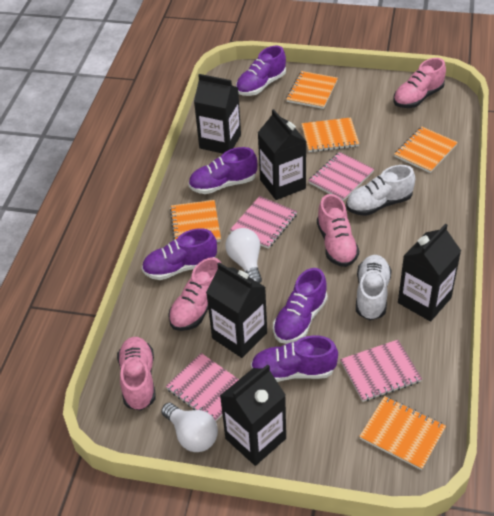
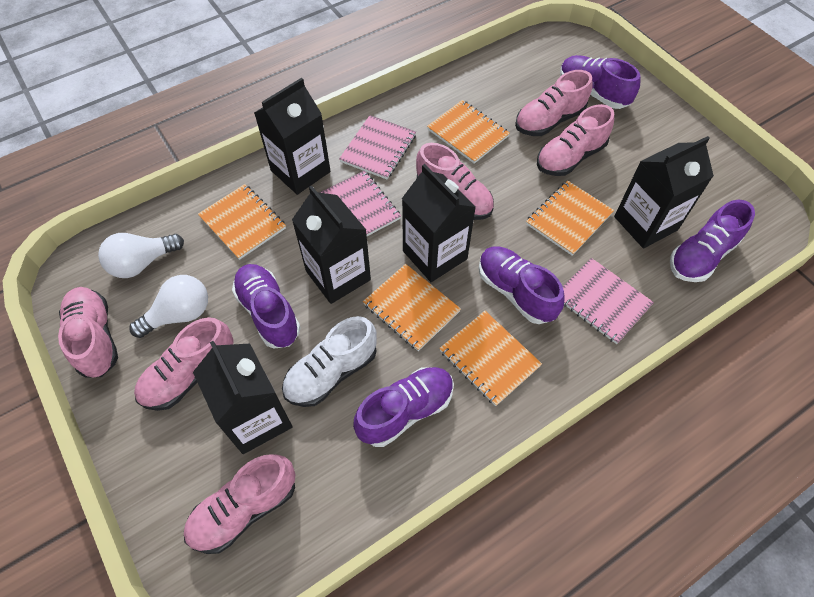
pink notebook: [166,353,239,421] [230,196,297,249] [308,152,374,201] [340,340,422,402] = 4 -> [319,170,401,236] [339,115,416,179] [563,258,654,344] = 3
pink shoe: [117,337,156,411] [168,257,222,331] [317,194,359,267] [393,58,446,108] = 4 -> [58,287,118,378] [134,317,234,411] [184,454,295,554] [416,143,494,220] [515,70,593,136] [537,104,614,176] = 6
white shoe: [346,165,415,216] [356,255,392,320] = 2 -> [282,316,377,407] = 1

